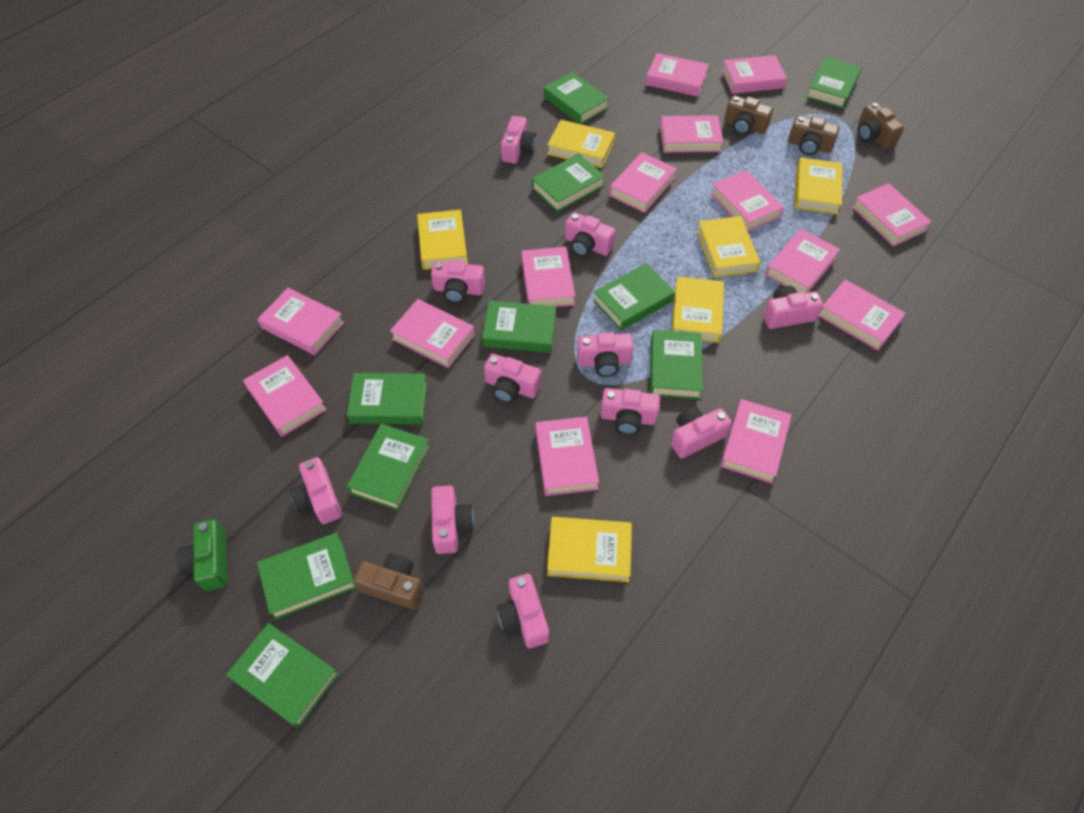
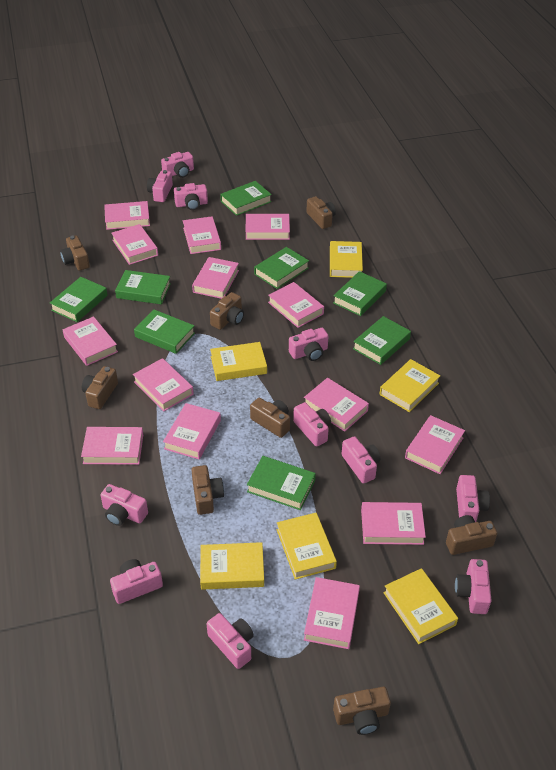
brown camera: [354,554,424,610] [724,96,773,135] [788,116,840,155] [858,102,904,149] = 4 -> [60,235,90,271] [82,366,118,409] [192,465,224,515] [210,292,244,330] [250,398,290,438] [306,196,336,229] [333,687,391,735] [446,515,497,555] = 8
green book: [226,623,339,728] [257,532,356,620] [347,373,427,425] [347,424,430,511] [482,301,556,353] [532,154,605,212] [544,72,609,124] [593,263,675,331] [650,330,703,399] [806,57,862,108] = 10 -> [50,277,108,322] [115,270,171,305] [134,309,195,354] [220,181,272,216] [247,456,316,510] [254,247,309,289] [333,271,387,316] [353,316,411,365] = 8
green camera: [177,519,227,591] = 1 -> none = 0

